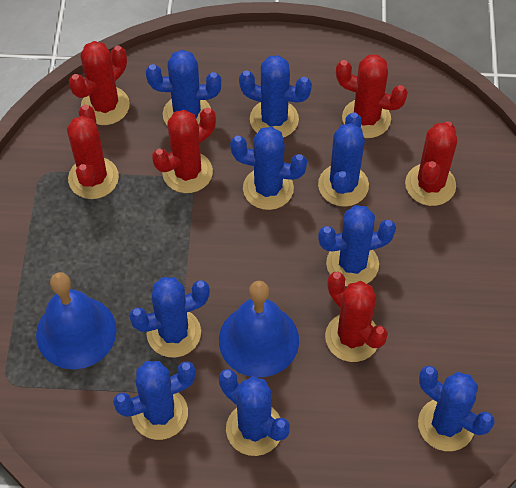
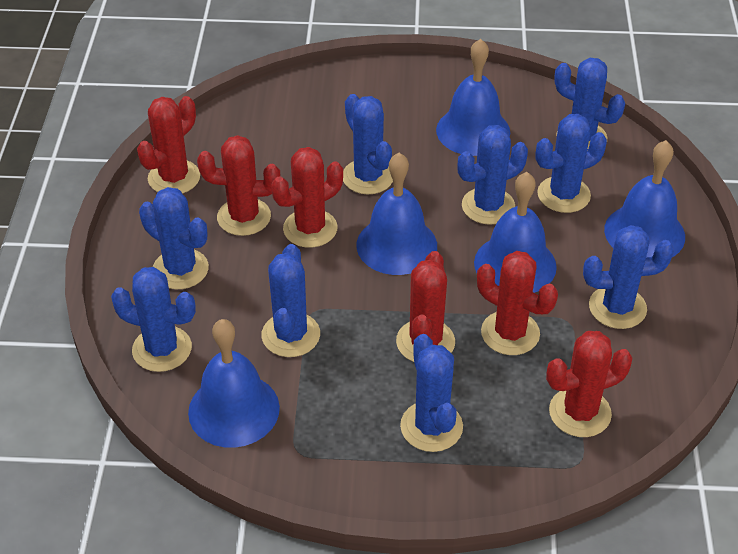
blue bell: [36,272,117,369] [219,281,299,377] = 2 -> [188,319,280,448] [356,153,437,275] [436,39,510,156] [474,172,557,293] [604,140,685,257] = 5

